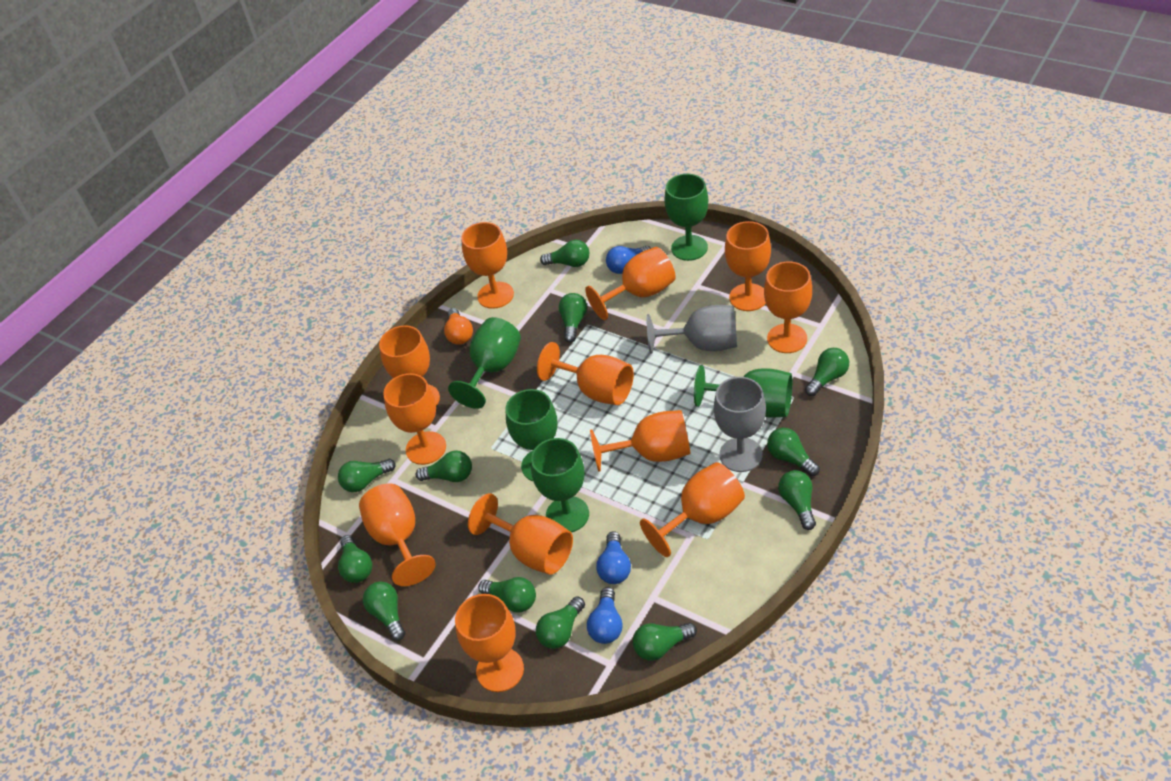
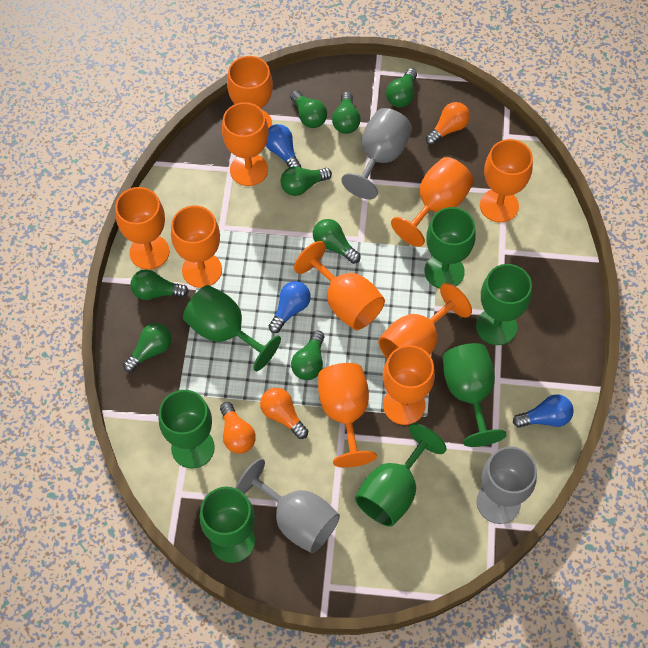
green goblet: [448,317,521,409] [506,389,557,482] [531,438,589,532] [664,174,708,261] [694,365,792,417] = 5 -> [159,390,215,468] [183,285,281,371] [200,487,255,563] [355,423,447,527] [424,207,476,289] [443,343,506,447] [476,264,532,345] = 7
green light bulb: [338,459,395,492] [338,535,372,583] [363,582,405,641] [416,450,472,482] [478,577,536,613] [536,596,585,649] [540,240,589,267] [559,293,587,343] [633,623,697,661] [767,428,820,476] [778,470,816,530] [805,348,849,396] = 12 -> [123,323,172,372] [130,269,189,300] [281,166,332,196] [290,90,327,128] [291,330,325,380] [313,219,360,264] [332,92,361,134] [386,68,417,107] = 8
grey goblet: [647,305,737,354] [714,377,766,472] = 2 -> [236,458,340,553] [341,108,412,199] [476,447,537,524] = 3
orange goblet: [359,483,435,586] [379,325,440,406] [383,373,446,465] [455,594,524,692] [461,222,514,309] [468,493,573,575] [537,342,634,405] [585,247,676,320] [590,410,691,472] [640,462,745,557] [725,221,771,311] [764,261,812,353] = 12 -> [115,187,170,270] [171,206,222,288] [222,102,269,186] [227,56,273,128] [294,241,385,330] [318,363,377,467] [378,283,472,359] [383,345,435,425] [391,157,474,247] [480,139,533,222] = 10
orange light bulb: [444,308,473,345] = 1 -> [220,402,256,454] [260,388,308,439] [426,102,470,145] = 3

